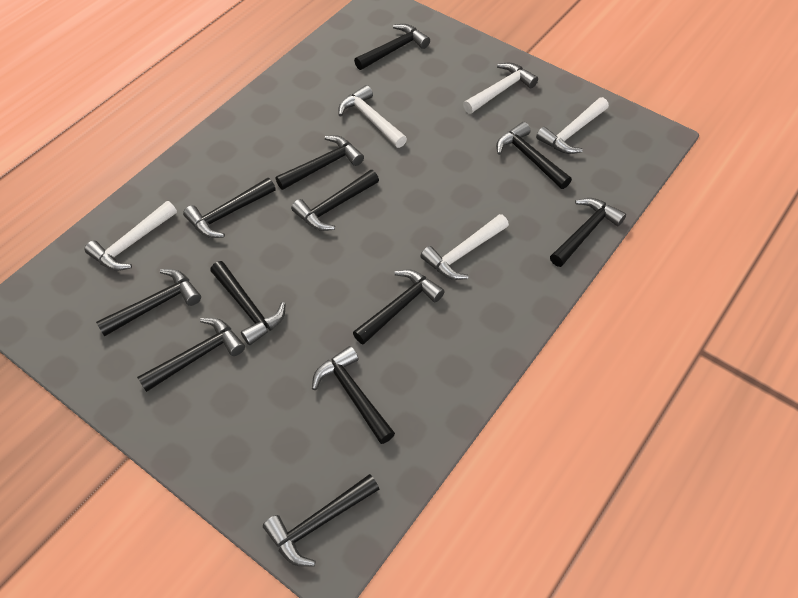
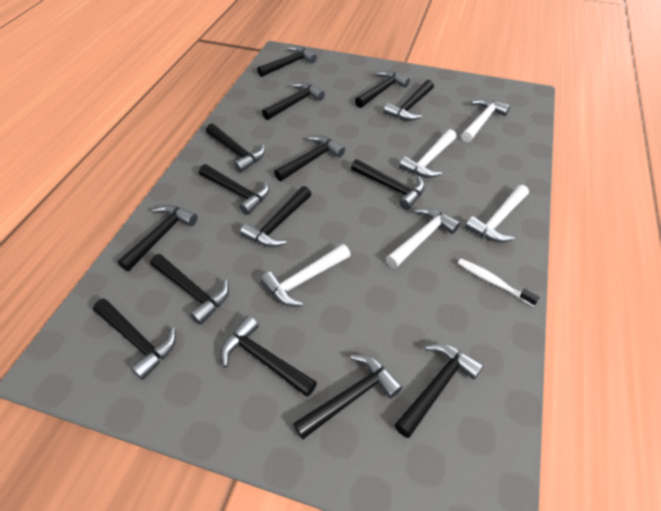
black hammer: [96,269,201,337] [137,318,245,392] [183,178,276,238] [210,261,285,345] [263,474,380,567] [276,135,364,190] [291,170,379,231] [312,346,395,444] [353,270,445,345] [354,24,430,70] [496,122,572,189] [550,198,626,267] = 12 -> [93,299,176,380] [117,205,198,271] [150,254,229,325] [199,164,269,215] [206,124,265,173] [221,316,317,397] [240,186,311,247] [257,46,317,77] [262,82,325,120] [274,136,345,181] [293,355,403,439] [351,159,425,210] [355,71,410,108] [384,80,434,121] [394,344,484,438] = 15
white toothbrush: none = 0 -> [458,259,540,307] = 1

